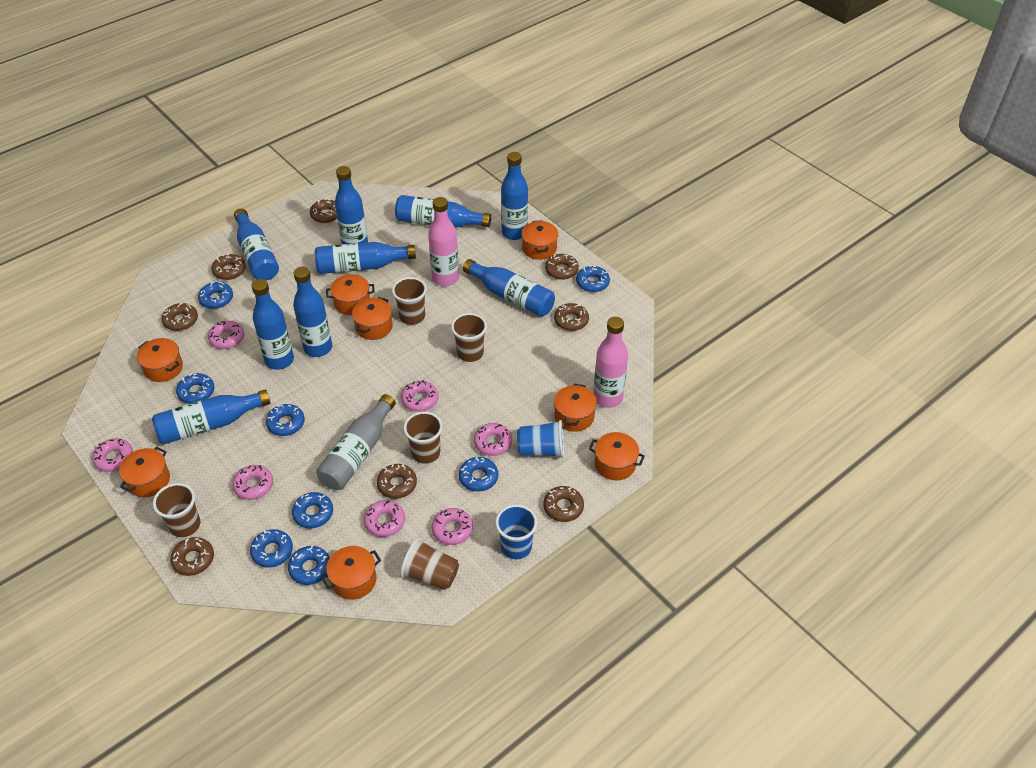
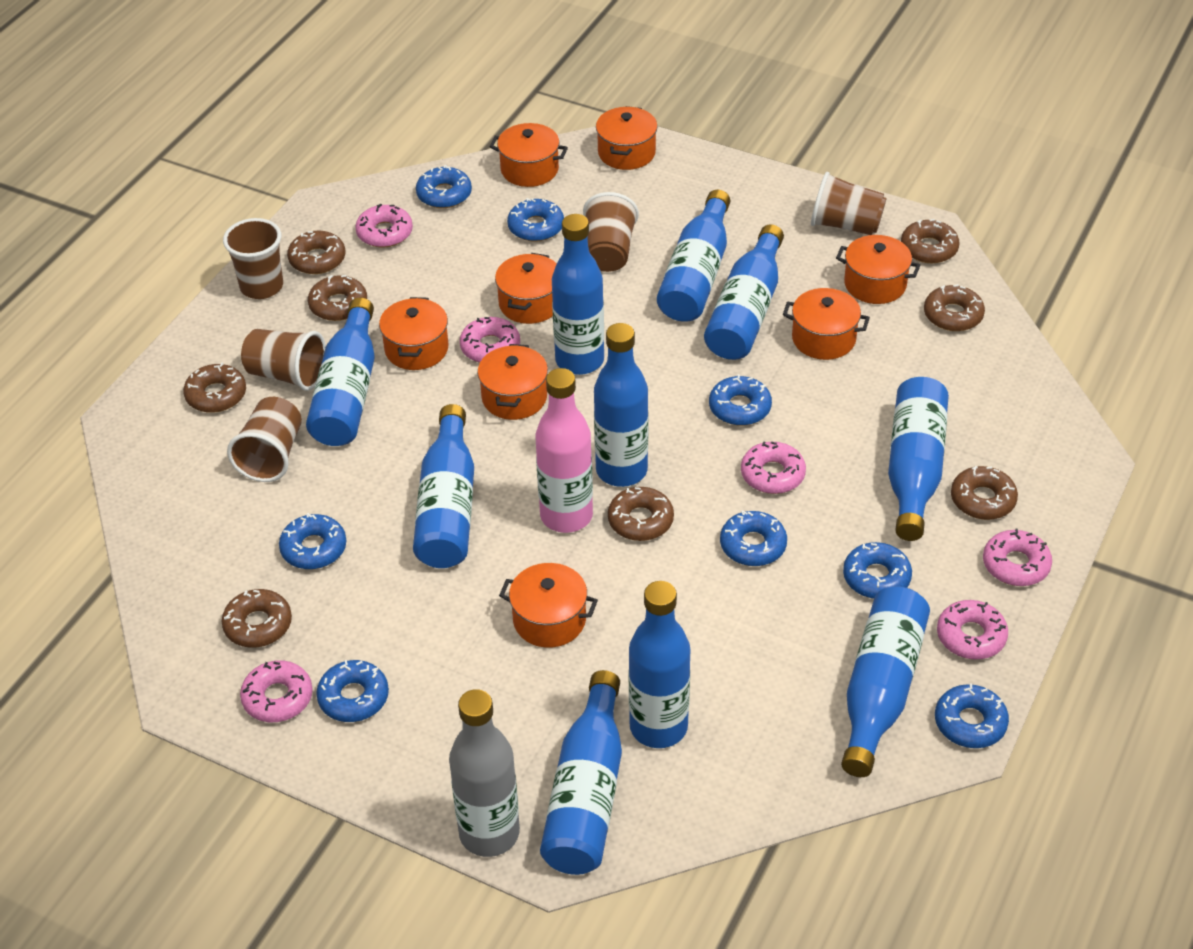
blue bottle: [152,389,271,444] [234,208,279,281] [252,279,294,370] [293,267,332,357] [315,242,416,274] [335,166,368,244] [395,195,491,228] [463,259,555,317] [501,152,528,240] = 9 -> [306,298,375,446] [413,404,474,568] [540,670,622,875] [552,214,604,375] [594,323,648,487] [629,581,691,748] [657,190,730,322] [704,224,784,360] [841,586,930,777] [888,377,949,541] = 10
blue cup: [495,504,537,559] [517,420,564,458] = 2 -> none = 0
pink bottle: [428,197,459,286] [593,317,628,408] = 2 -> [536,368,593,533] = 1
pink donut: [92,438,133,472] [208,321,244,349] [232,465,273,500] [364,500,405,537] [401,380,438,412] [432,508,473,545] [474,423,512,456] = 7 -> [240,660,313,722] [355,204,413,248] [460,317,520,363] [741,441,806,494] [937,600,1008,659] [983,528,1052,586] = 6

